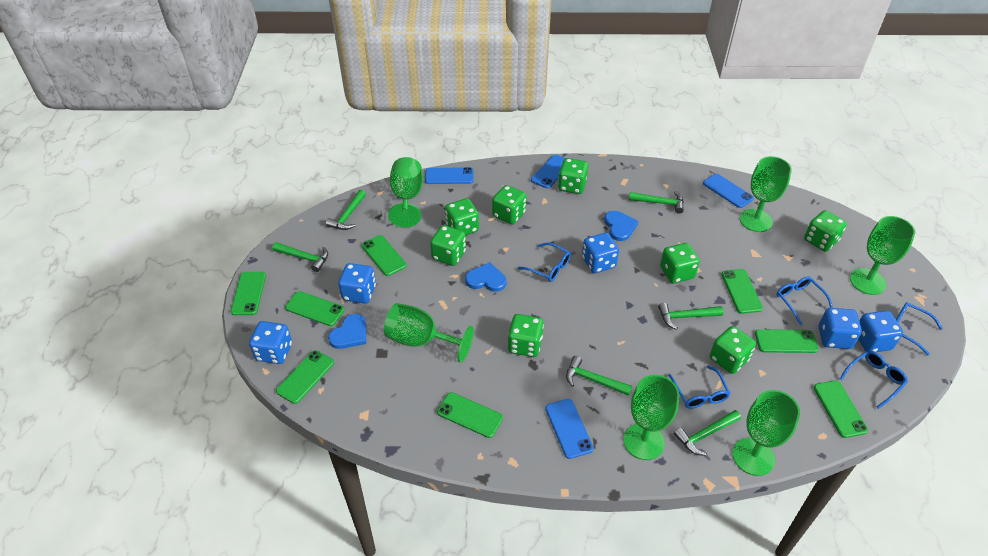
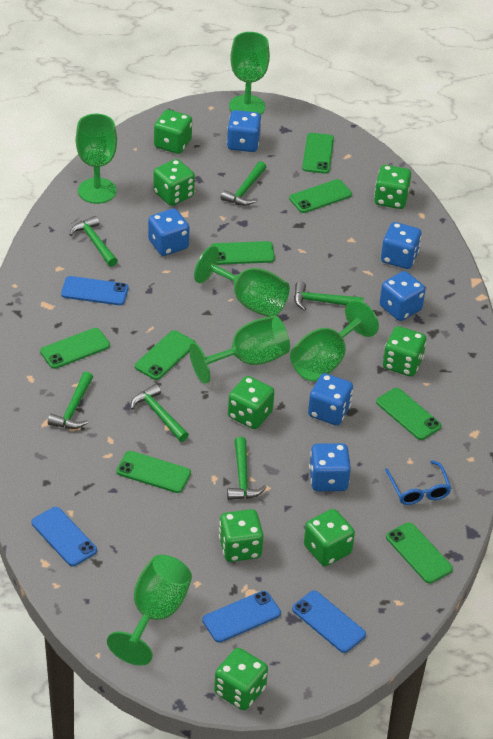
blue dice: [249,321,292,364] [338,263,376,304] [582,233,619,273] [819,308,862,349] [858,311,903,352] = 5 -> [148,209,189,256] [227,110,262,152] [308,373,353,425] [309,443,351,491] [380,271,425,321] [381,222,422,269] = 6
blue glasses: [518,243,571,282] [668,365,730,409] [776,277,833,325] [840,351,908,409] [896,302,943,356] = 5 -> [385,460,451,505] = 1
blue heart: [328,314,366,349] [465,262,507,292] [604,211,638,241] = 3 -> none = 0

